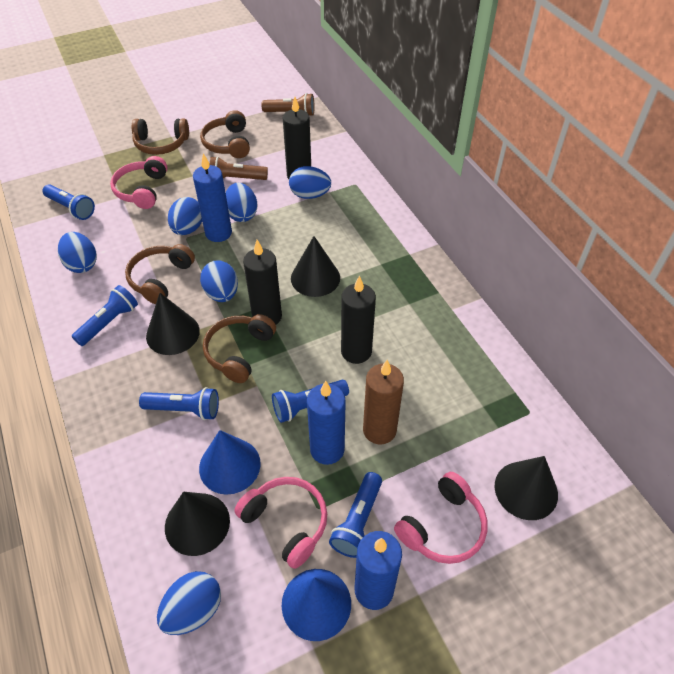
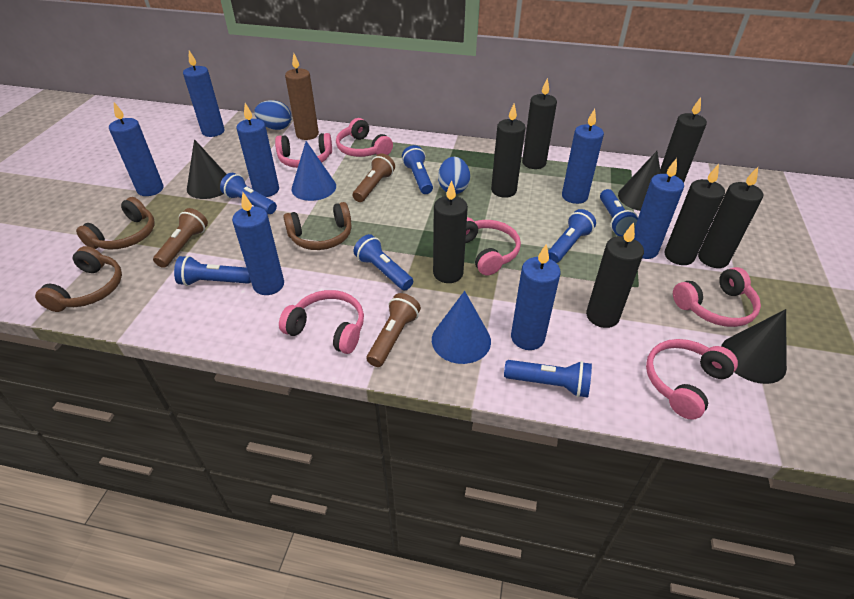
black candle: [243,240,282,325] [283,97,311,179] [341,276,376,364] = 3 -> [433,181,468,283] [491,104,525,198] [522,78,557,169] [586,222,644,328] [660,97,707,183] [664,164,725,265] [698,167,763,268] = 7
black cone: [146,293,200,355] [165,492,230,556] [291,236,340,297] [495,456,558,520] = 4 -> [187,139,227,199] [618,151,661,211] [721,309,787,384] = 3
blue candle: [193,154,232,242] [307,381,346,465] [355,531,402,610] = 3 -> [109,102,164,196] [183,50,225,137] [232,192,284,295] [237,103,279,197] [511,243,561,350] [562,109,604,204] [634,158,684,259] = 7
blue egg: [58,232,97,273] [157,571,221,635] [168,197,202,235] [200,260,238,302] [226,183,257,222] [289,166,331,199] = 6 -> [254,100,292,130] [438,157,470,194] = 2
blue flashlight: [42,184,95,220] [72,285,138,346] [139,387,219,420] [272,380,349,423] [329,472,382,558] = 5 -> [174,256,251,286] [220,173,277,214] [353,234,413,291] [402,145,433,194] [504,360,592,398] [548,209,596,263] [600,189,638,236] = 7
brown flashlight: [210,157,268,180] [262,93,315,116] = 2 -> [153,208,208,268] [353,153,395,202] [367,293,421,367] = 3
brown headphones: [125,244,195,304] [132,118,189,155] [200,110,250,158] [203,314,276,383] = 4 -> [35,246,122,312] [76,197,155,250] [283,202,352,250] = 3
pink headphones: [110,156,167,209] [234,477,327,569] [394,472,487,564] = 3 -> [275,133,332,168] [279,290,364,354] [336,118,393,157] [465,217,521,276] [646,339,738,420] [673,267,761,327] = 6

